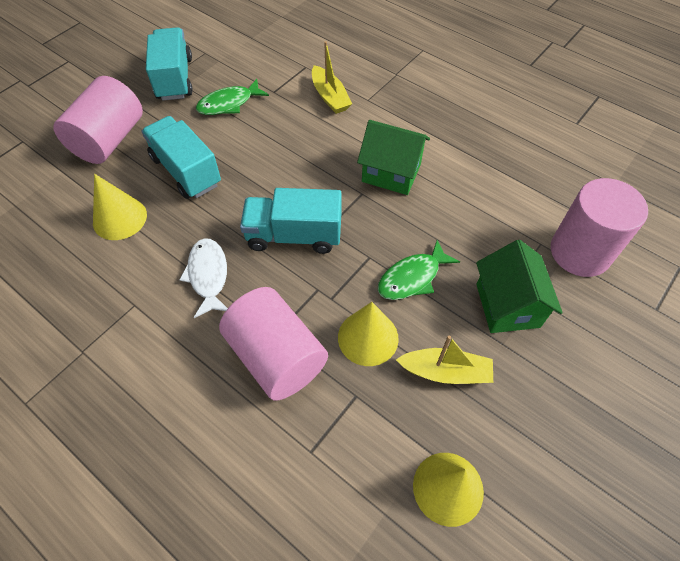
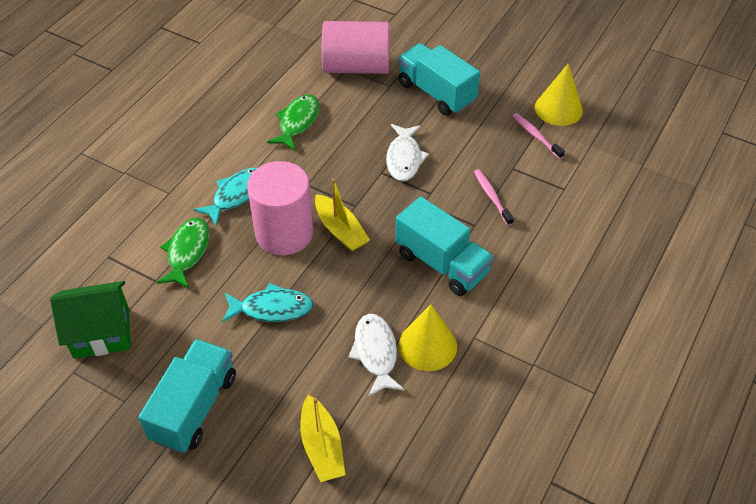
green house: [357,120,430,195] [476,240,563,333] = 2 -> [50,281,131,359] = 1
pink cylinder: [53,76,143,164] [219,287,328,401] [551,178,648,277] = 3 -> [247,161,313,255] [322,21,390,74] = 2
pink toothbrush: none = 0 -> [474,169,514,226] [512,113,565,159] = 2
turquoise fish: none = 0 -> [194,168,257,226] [222,283,313,322] = 2
white fish: [179,238,228,318] = 1 -> [348,314,405,397] [386,124,429,181] = 2
yellow cone: [93,174,147,240] [338,302,399,366] [413,453,484,527] = 3 -> [398,305,457,371] [535,63,583,126] = 2

